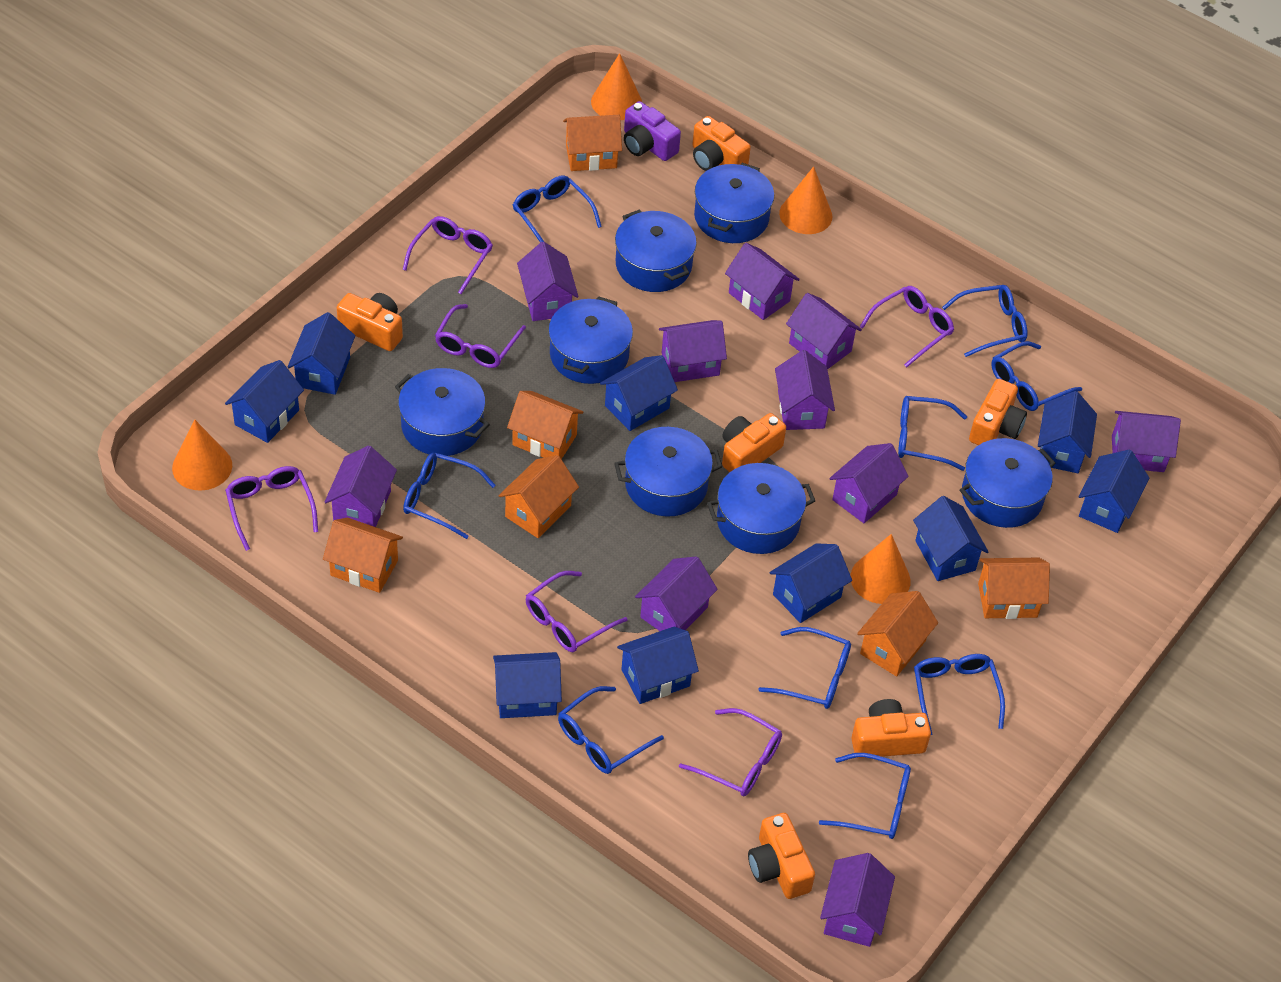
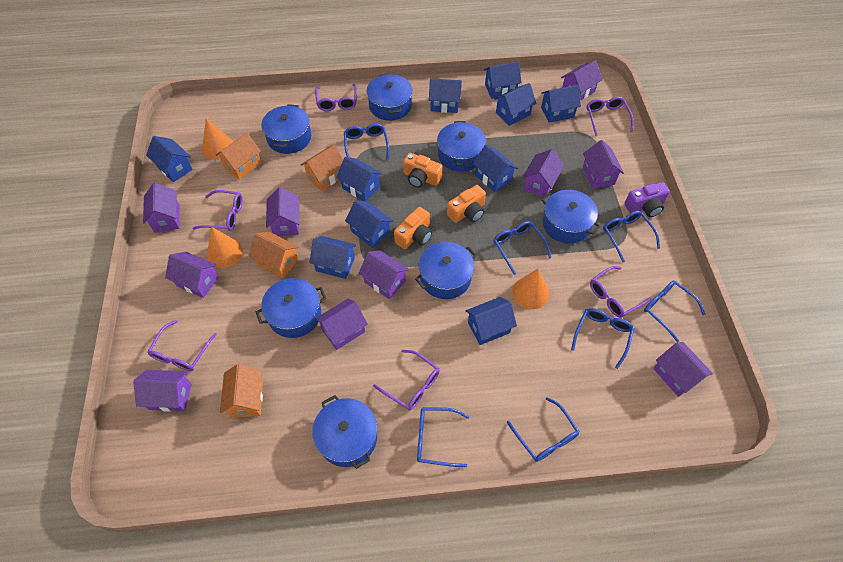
blue glasses: [403,453,496,539] [513,175,602,243] [558,686,664,774] [758,627,851,709] [819,753,911,839] [898,396,967,471] [914,654,1005,735] [942,285,1028,357] [991,341,1082,411] = 9 -> [344,124,389,160] [417,407,469,467] [493,221,551,275] [507,397,580,462] [571,308,634,369] [603,211,660,262] [644,281,705,342] = 7
blue house: [225,360,304,443] [288,312,355,395] [493,652,562,718] [600,355,678,431] [617,627,699,704] [770,543,852,623] [913,496,989,581] [1038,391,1097,473] [1079,450,1149,533] = 9 -> [146,136,193,182] [309,236,356,279] [336,157,382,201] [345,200,393,248] [429,78,462,113] [466,297,517,345] [473,145,518,192] [484,62,522,99] [494,83,537,126] [541,85,581,123] = 10
orange camera: [337,293,403,351] [692,116,751,171] [722,413,786,472] [748,813,815,899] [851,699,931,758] [969,379,1027,445] = 6 -> [394,207,432,249] [403,153,443,188] [447,185,486,223] = 3
orange cone: [172,420,232,491] [591,53,642,120] [779,166,832,234] [851,534,911,604] = 4 -> [202,118,233,160] [207,227,243,268] [512,268,549,309] = 3
orange house: [323,518,403,593] [499,455,579,538] [507,391,583,459] [563,115,622,171] [857,591,938,676] [978,558,1050,619] = 6 -> [216,133,261,180] [220,364,263,418] [249,232,299,278] [301,145,343,191] = 4

